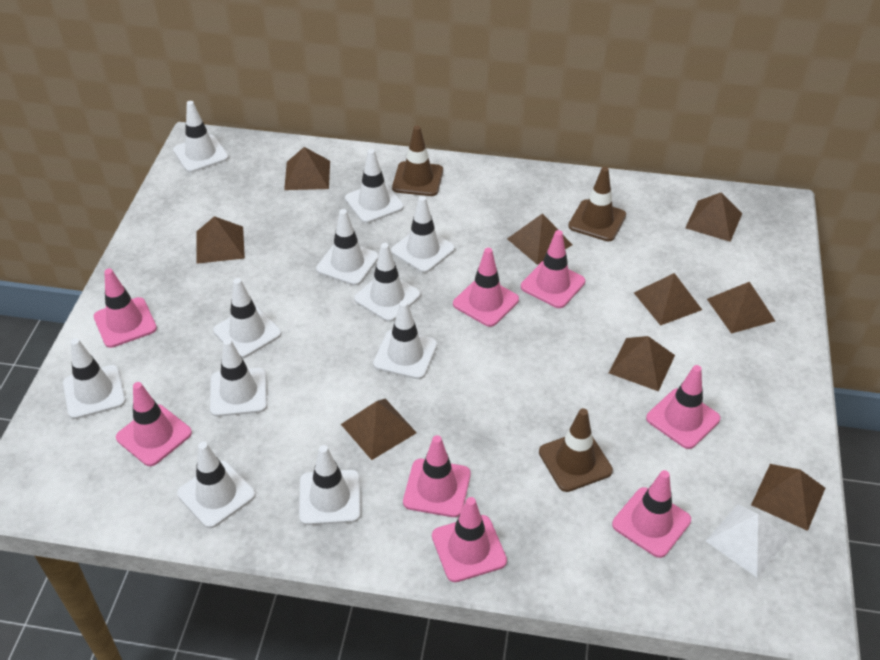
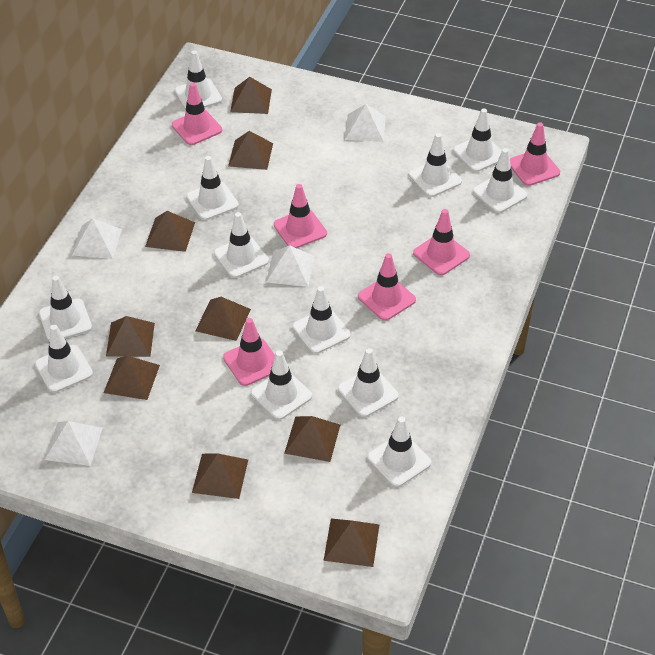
brown traffic cone: [392,126,443,196] [539,408,613,492] [568,167,626,241] = 3 -> none = 0
pink traffic cone: [94,268,157,348] [116,382,192,466] [403,435,471,517] [432,497,507,582] [453,248,519,327] [521,230,585,308] [612,470,691,558] [646,365,720,449] = 8 -> [172,83,222,145] [223,318,275,386] [274,184,327,248] [358,253,416,321] [413,209,470,275] [510,123,560,186] = 6
white pyramid: [706,504,789,578] = 1 -> [45,421,103,466] [72,218,122,259] [266,245,315,287] [345,104,386,142] = 4
white traffic cone: [63,338,126,419] [173,101,229,173] [177,442,256,528] [210,339,267,417] [213,278,282,358] [299,445,361,525] [316,209,379,286] [345,149,404,223] [354,243,421,322] [373,300,437,379] [391,196,455,273] = 11 -> [35,325,93,393] [39,276,92,341] [175,50,222,110] [186,156,239,220] [214,212,269,278] [251,350,312,420] [292,286,351,354] [338,348,399,417] [367,417,431,487] [409,133,462,197] [453,109,502,172] [473,148,527,213] = 12

